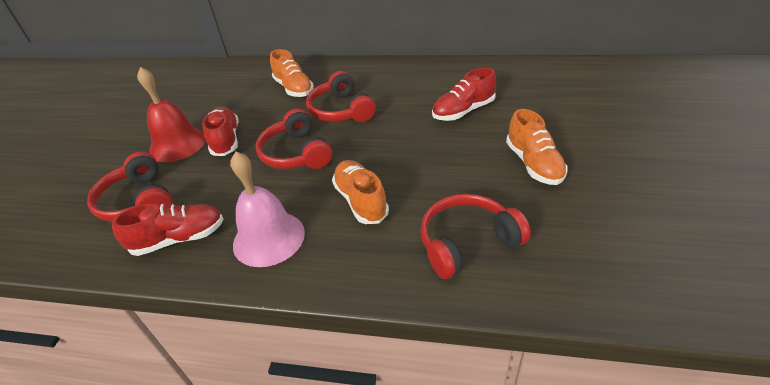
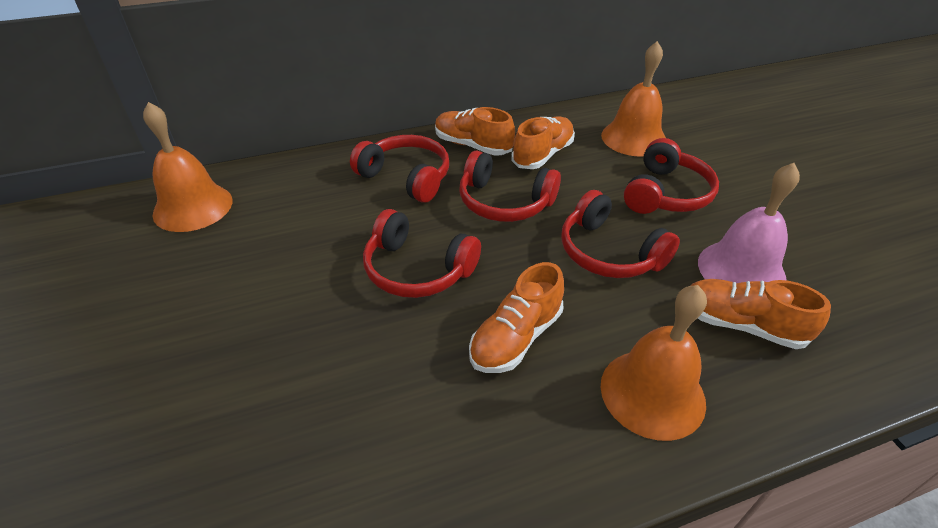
orange bell: none = 0 -> [143,102,232,232] [601,41,666,157] [601,285,707,441] = 3
orange shoe: [270,49,314,97] [332,160,389,224] [506,109,568,185] = 3 -> [435,107,515,156] [469,262,564,373] [511,116,575,169] [691,279,831,349] = 4
red bell: [137,67,206,162] = 1 -> none = 0
red headphones: [87,152,172,221] [255,109,332,169] [306,71,376,122] [420,194,531,279] = 4 -> [350,135,449,203] [363,209,481,298] [459,150,561,222] [561,190,680,278] [624,138,719,214] = 5
red shoe: [112,204,223,256] [202,107,239,156] [432,68,496,121] = 3 -> none = 0

